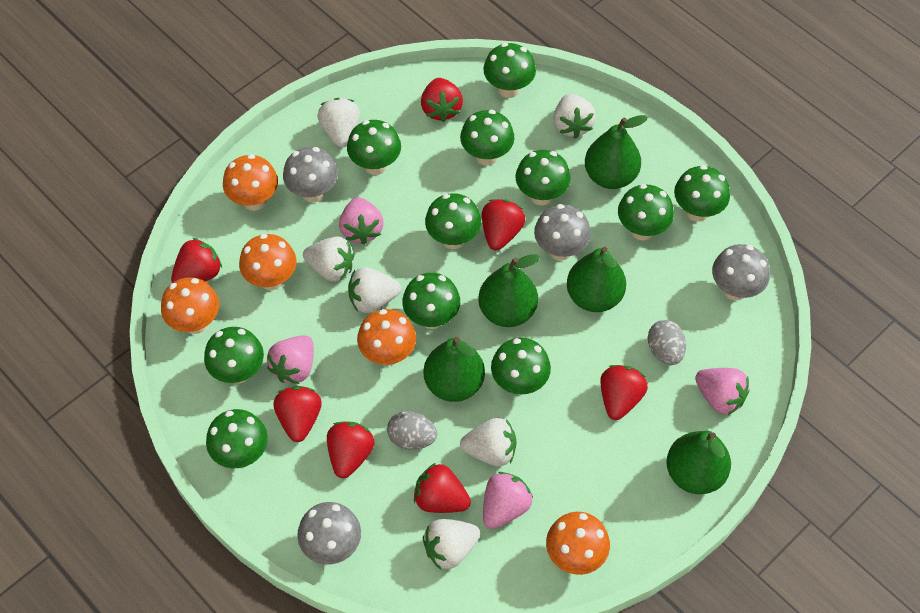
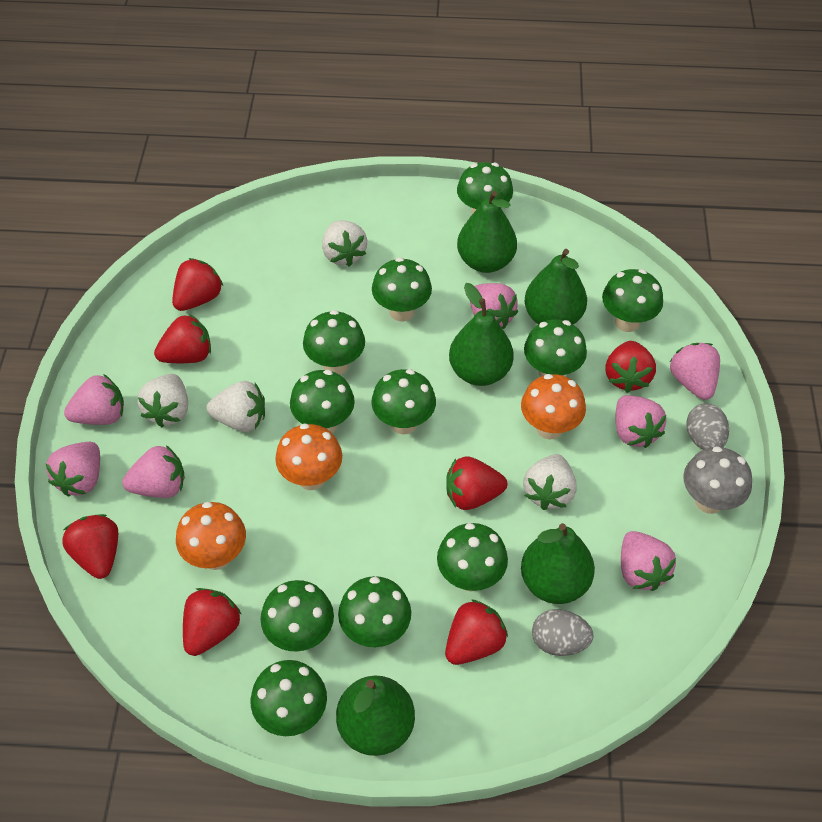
grey mushroom: [283,147,338,203] [297,502,361,564] [534,204,591,261] [712,244,770,301] = 4 -> [683,446,752,514] = 1
orange mushroom: [161,277,219,334] [223,154,278,211] [239,234,296,290] [357,309,416,366] [546,512,610,575] = 5 -> [176,502,246,570] [275,423,342,490] [521,374,586,440] = 3
pink strawberry: [267,335,314,384] [339,197,384,245] [483,472,533,529] [695,368,749,415] = 4 -> [46,442,100,497] [64,374,124,425] [122,445,185,498] [470,283,518,329] [615,395,666,448] [621,531,676,591] [670,343,720,400] = 7
white strawberry: [303,236,355,282] [317,98,360,147] [348,267,401,313] [423,519,480,570] [460,418,516,467] [553,94,596,138] = 6 -> [137,374,188,427] [206,381,265,432] [322,220,367,267] [523,454,576,510] = 4

